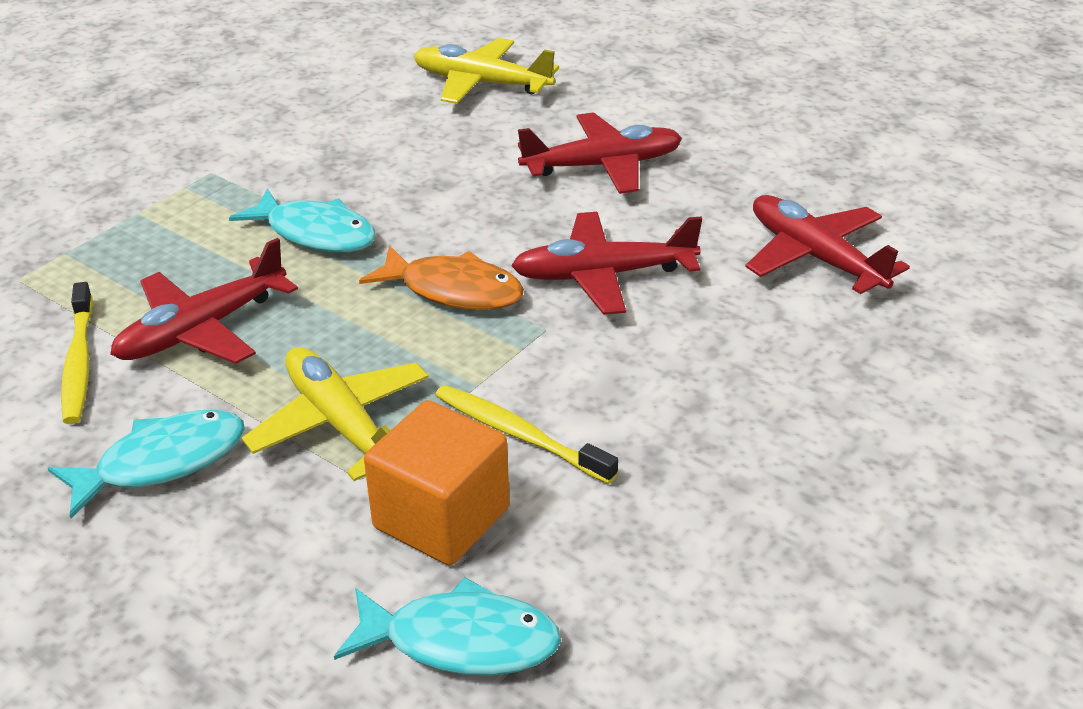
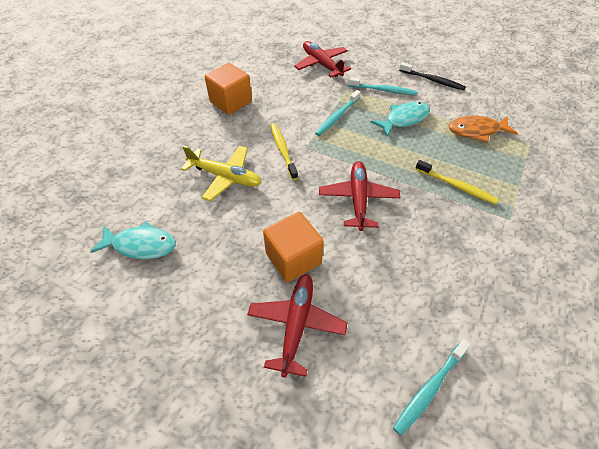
black toothbrush: none = 0 -> [399,62,466,90] = 1
orange cube: [364,400,509,566] = 1 -> [205,63,252,115] [263,212,324,282] = 2
red plane: [110,238,298,364] [511,212,702,315] [518,112,682,194] [745,195,910,294] = 4 -> [247,274,347,378] [294,41,351,77] [319,161,400,231] = 3
turquoise fish: [48,409,245,519] [229,189,376,252] [334,577,561,675] = 3 -> [90,221,176,259] [371,102,430,137] = 2
turquoise toothbrush: none = 0 -> [315,90,361,136] [347,77,418,96] [393,339,471,435] = 3
yellow plane: [242,347,429,481] [414,38,559,104] = 2 -> [181,145,262,201] = 1

